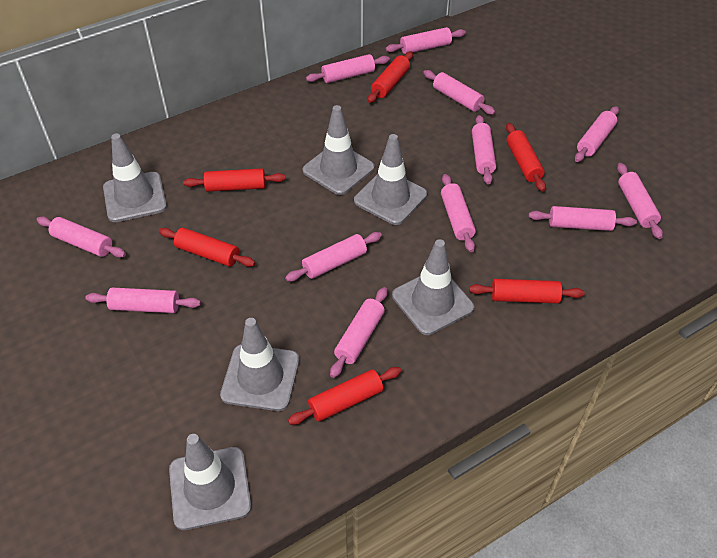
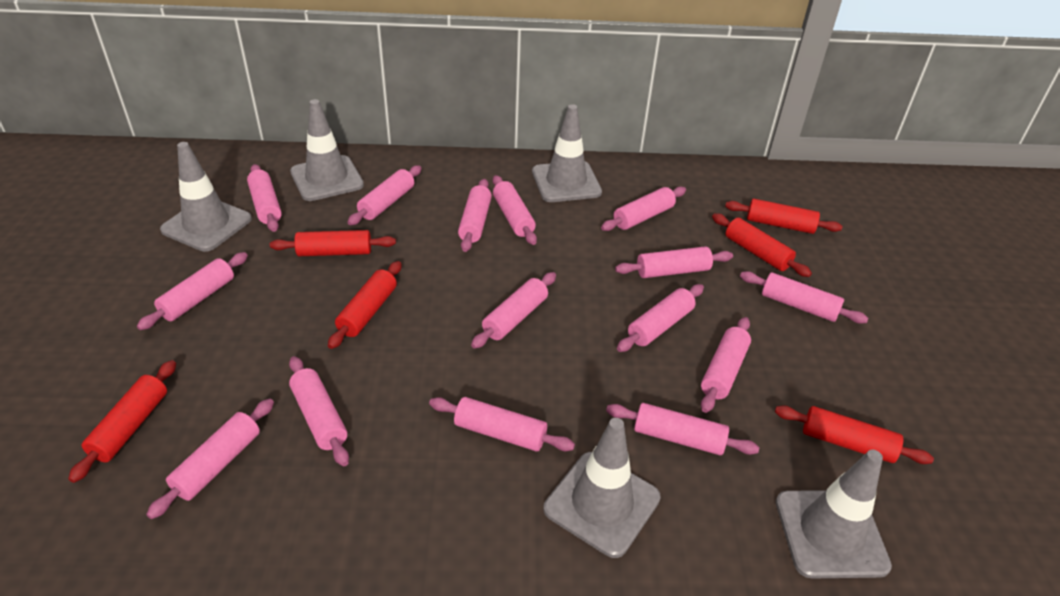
grey traffic cone: [103,133,167,222] [169,434,251,530] [220,318,300,411] [303,105,374,195] [354,134,427,225] [392,239,474,335] = 6 -> [160,142,252,252] [290,99,364,201] [532,104,602,202] [544,418,661,558] [776,450,892,578] = 5
pink rolling pin: [37,217,126,258] [85,288,201,313] [285,232,382,282] [306,54,390,83] [330,287,387,378] [386,27,466,54] [423,70,495,115] [441,174,476,252] [472,115,496,184] [529,206,637,231] [575,106,619,162] [617,163,663,239] = 12 -> [137,252,248,330] [146,399,274,519] [247,164,282,232] [289,356,349,466] [348,165,422,225] [429,397,575,451] [458,179,492,252] [471,272,556,349] [493,175,537,245] [601,186,686,231] [606,403,759,455] [615,246,733,278] [617,284,704,352] [701,317,751,413] [740,271,869,324] = 15

